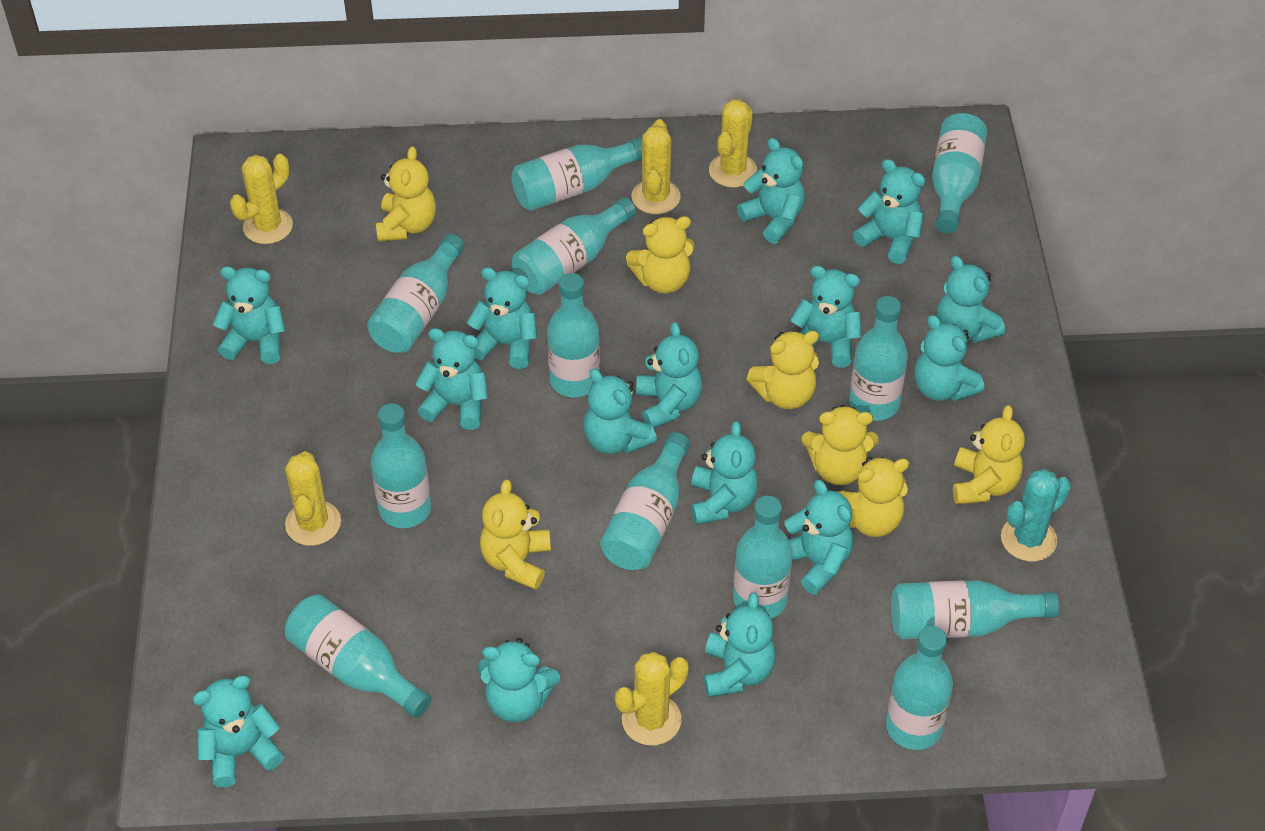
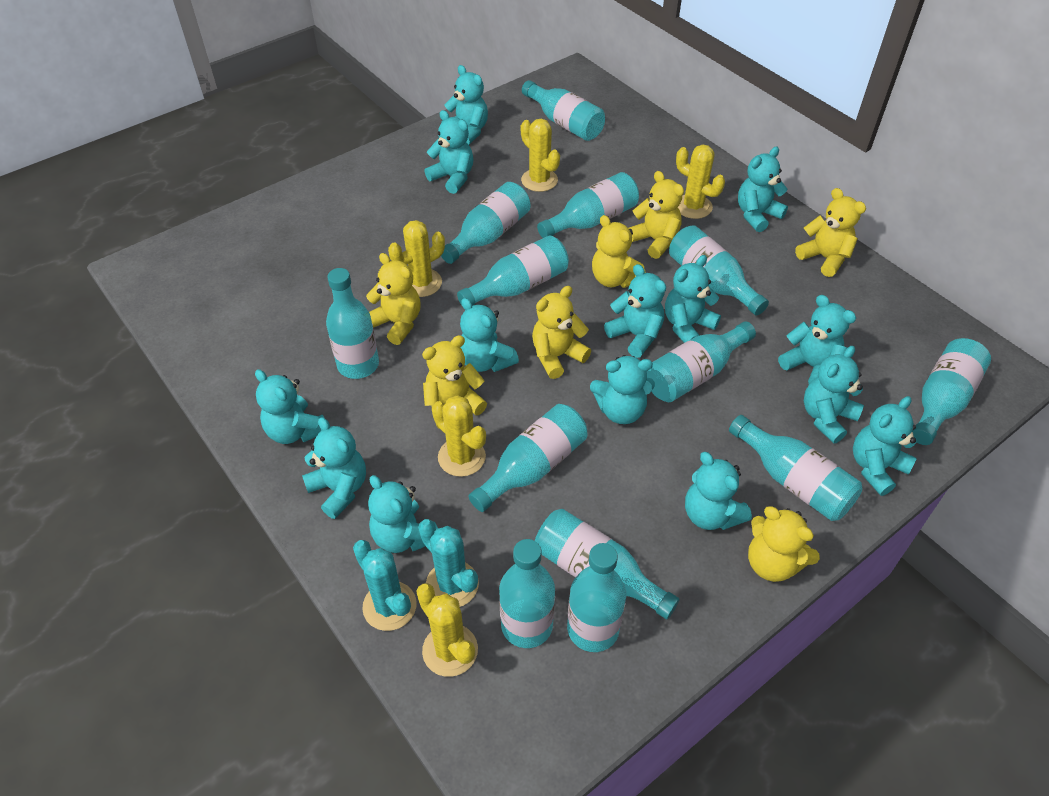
turquoise bottle: [285,594,431,718] [367,234,465,353] [371,403,431,528] [511,138,642,211] [512,197,636,295] [547,273,600,398] [600,432,690,570] [733,496,793,619] [849,296,908,421] [886,626,953,750] [891,580,1060,639] [932,113,987,233] = 12 -> [326,268,379,379] [441,182,530,264] [457,235,569,306] [468,404,587,512] [499,539,555,648] [522,80,605,141] [535,509,680,619] [537,172,639,238] [567,543,626,652] [647,321,756,402] [669,225,769,316] [729,415,863,521] [912,338,991,445] = 13
turquoise cactus: [1001,469,1071,562] = 1 -> [353,540,417,631] [418,519,479,607] = 2
turquoise teddy bear: [192,676,284,788] [213,266,286,364] [415,328,488,430] [466,267,537,369] [478,638,560,723] [584,369,657,454] [636,322,702,428] [691,421,758,525] [704,592,776,697] [737,138,805,244] [784,480,853,595] [790,266,862,368] [853,159,926,264] [914,315,984,401] [937,256,1005,343] = 15 -> [255,369,324,444] [302,417,366,519] [368,475,438,553] [424,110,473,194] [442,65,488,145] [460,298,519,372] [590,355,655,424] [604,264,666,358] [665,255,721,343] [685,452,752,530] [738,147,788,232] [778,295,856,384] [804,346,864,443] [853,396,917,496] = 14

